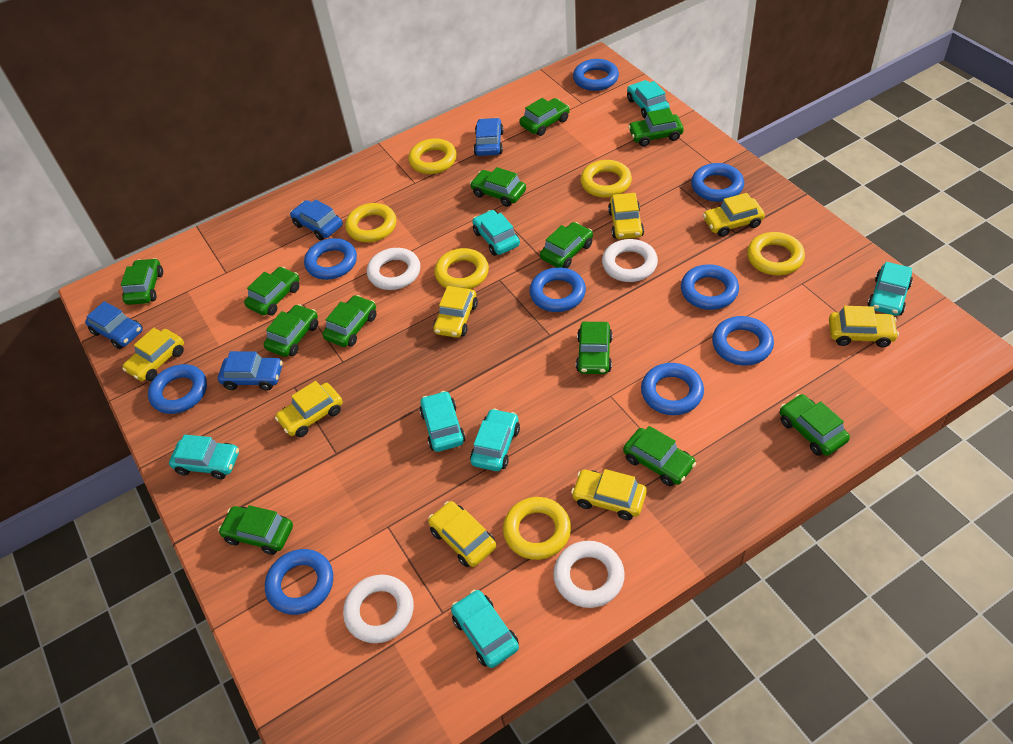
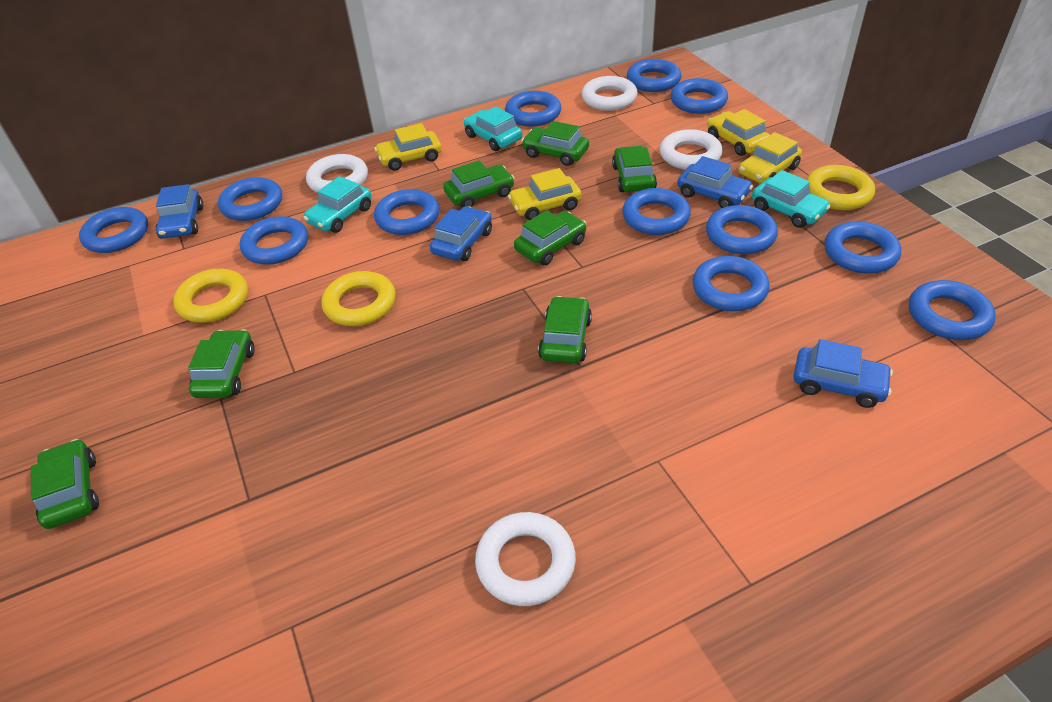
blue ring: [148,364,207,414] [265,549,333,615] [304,238,357,280] [529,267,586,312] [573,59,619,91] [641,363,704,415] [681,264,739,310] [691,163,744,202] [712,316,774,365] = 9 -> [79,207,148,253] [218,177,282,221] [240,216,308,265] [374,189,440,235] [505,91,561,127] [622,188,691,235] [627,59,681,92] [671,78,728,114] [693,256,770,311] [706,205,778,254] [824,221,901,274] [909,280,996,340] = 12
green car: [121,258,163,305] [218,505,293,555] [244,267,300,316] [263,304,318,357] [322,295,376,347] [470,167,526,207] [519,98,570,136] [540,222,593,268] [576,322,613,374] [623,426,696,486] [628,108,684,147] [780,394,850,456] = 12 -> [31,439,99,529] [188,329,255,398] [443,161,515,208] [514,210,586,265] [522,121,589,166] [538,296,592,363] [612,146,657,192] = 7
turquoise car: [169,435,239,479] [419,391,466,452] [451,590,519,668] [470,409,520,471] [472,210,520,256] [627,80,670,118] [868,262,913,316] = 7 -> [304,176,372,233] [464,106,522,151] [752,170,831,228] = 3
yellow car: [122,328,184,381] [275,381,343,437] [428,501,496,567] [433,286,478,338] [571,469,647,520] [608,193,644,239] [703,193,765,237] [829,306,899,347] = 8 -> [374,123,442,171] [508,168,582,220] [707,109,770,156] [738,132,802,184] = 4
yellow ring: [345,203,396,242] [408,138,457,174] [434,248,489,289] [503,497,571,560] [580,160,632,198] [747,232,805,275] = 6 -> [173,269,248,323] [322,271,396,326] [806,165,875,210] = 3

